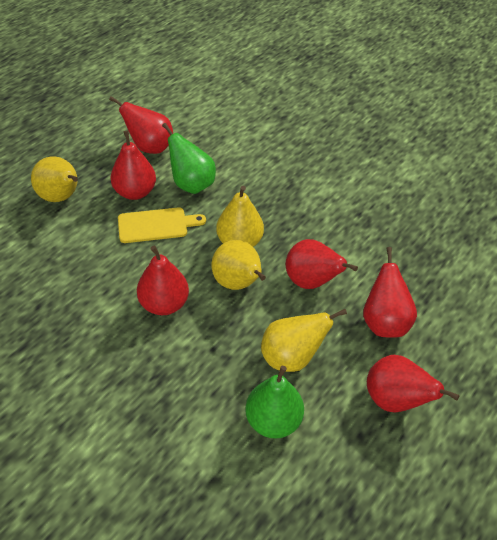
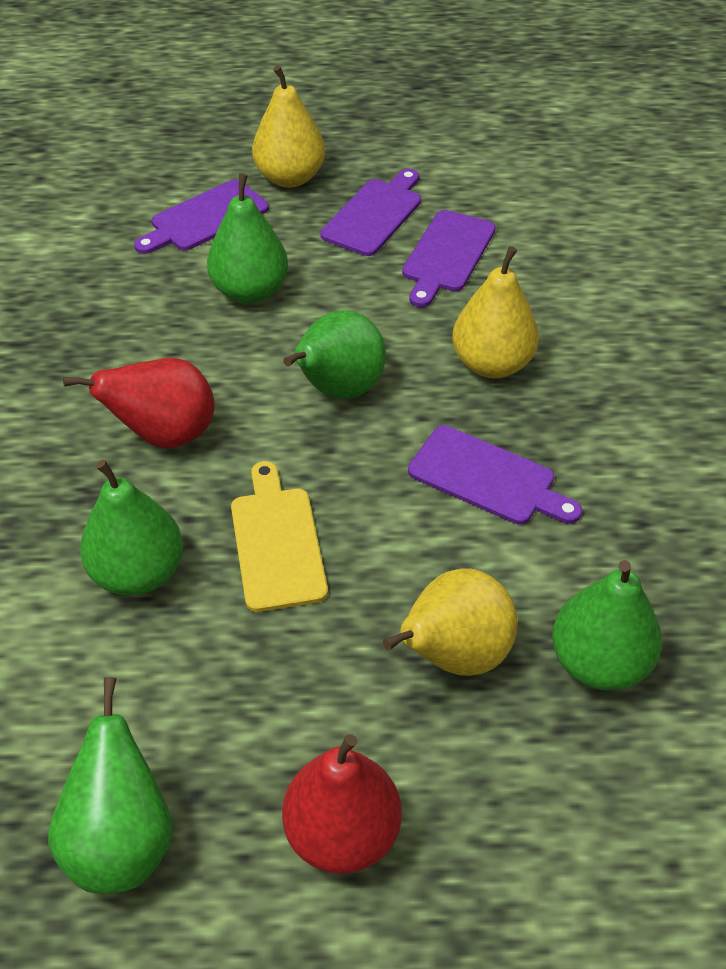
green pear: [162,123,216,194] [245,366,304,439] = 2 -> [48,677,173,894] [80,460,183,596] [207,173,288,304] [283,310,386,398] [552,560,662,690] = 5
purple cutting board: none = 0 -> [134,179,269,254] [320,169,421,256] [402,210,496,307] [408,425,582,525] = 4
red pear: [109,96,173,154] [110,131,156,200] [137,246,189,315] [285,239,358,289] [363,247,417,338] [367,355,460,413] = 6 -> [63,358,215,449] [282,734,402,874] = 2
yellow pear: [31,156,78,202] [211,240,266,290] [216,186,264,247] [261,309,347,372] = 4 -> [252,65,325,188] [383,568,518,676] [452,246,539,378] = 3

